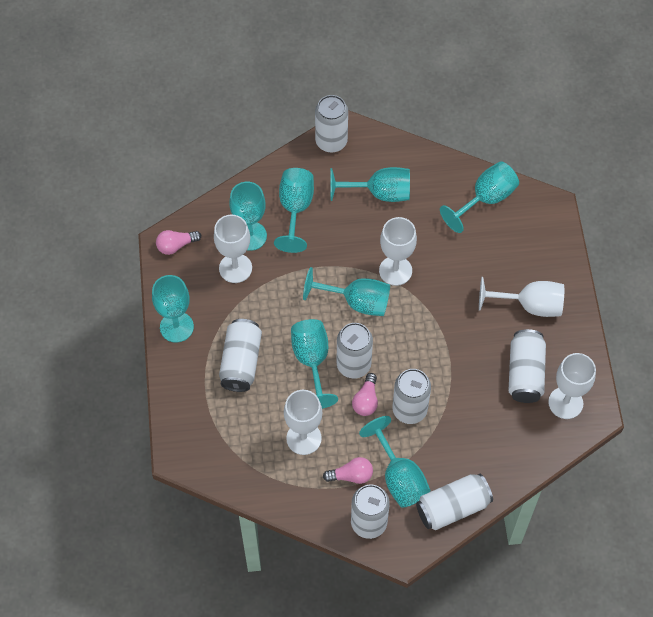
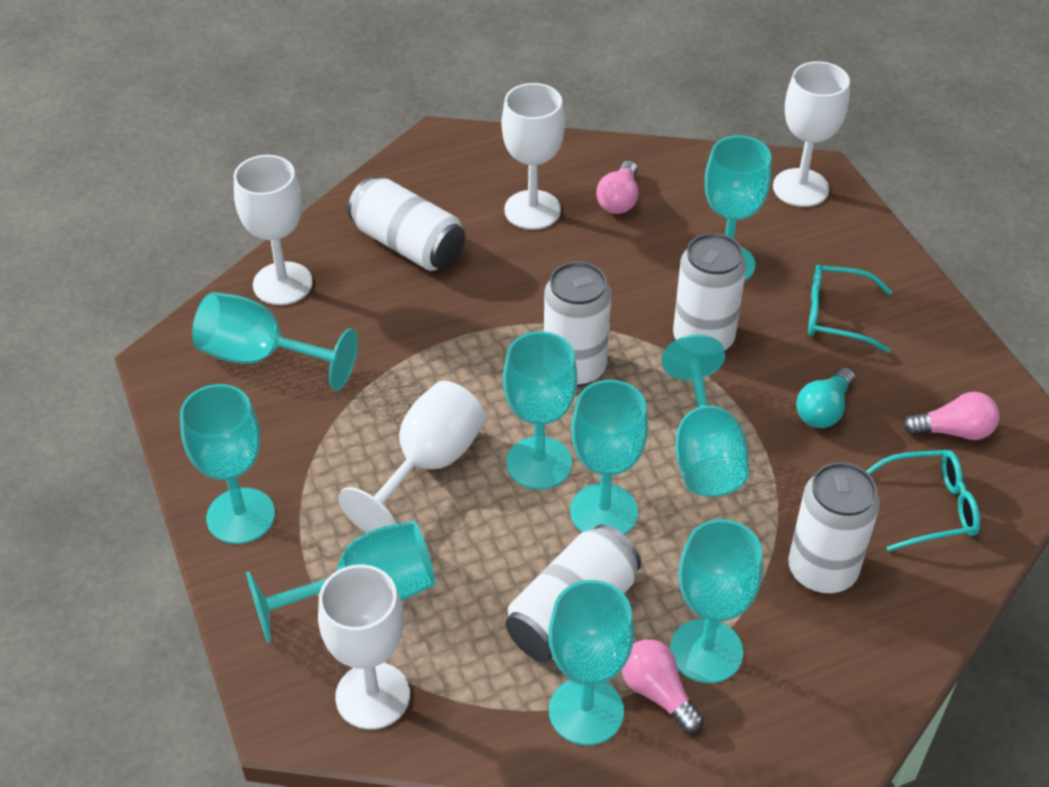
turquoise glasses: none = 0 -> [808,265,892,353] [866,450,980,552] = 2
turquoise goblet: [152,275,194,343] [229,182,267,251] [274,168,314,253] [291,319,338,409] [303,267,390,316] [330,167,410,202] [359,416,430,508] [440,161,519,233] = 8 -> [180,384,275,544] [192,292,358,391] [246,521,435,643] [503,331,577,489] [548,580,634,745] [570,380,648,535] [661,335,749,497] [670,519,763,683] [705,135,771,281] = 9
turquoise light bulb: none = 0 -> [796,367,855,428] = 1
white can: [219,319,262,392] [315,95,348,153] [337,323,373,379] [351,485,390,539] [392,369,431,424] [416,474,493,530] [508,329,546,403] = 7 -> [348,177,466,271] [505,524,641,662] [544,262,611,387] [673,233,746,350] [788,462,880,594] = 5

